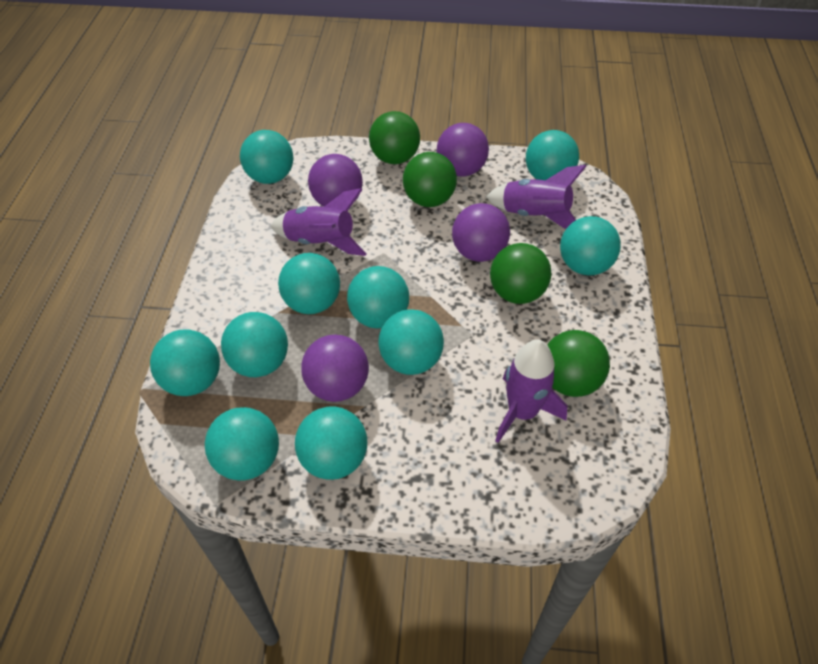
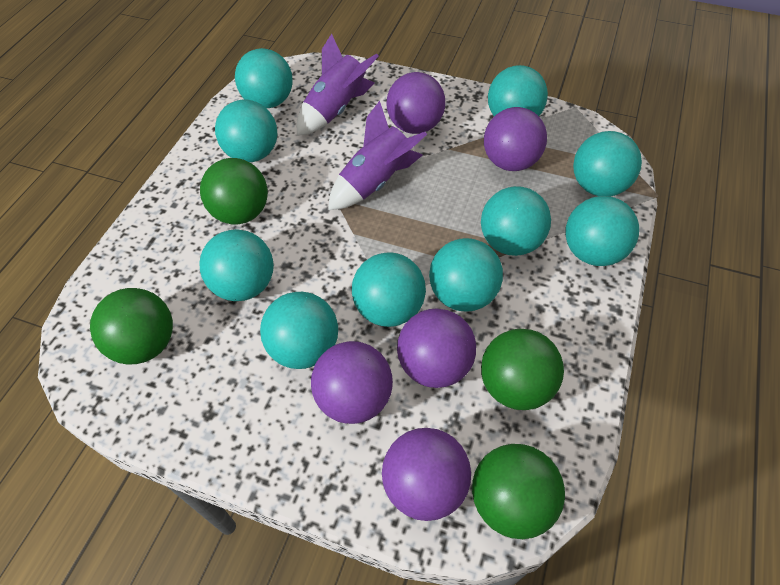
purple ball: [301,335,369,402] [308,154,363,206] [437,123,489,176] [452,203,510,262] = 4 -> [311,341,393,424] [382,428,471,521] [386,72,445,134] [397,309,476,388] [484,107,547,171] = 5
purple rocket: [270,188,366,256] [486,165,586,229] [495,340,567,443] = 3 -> [297,33,379,136] [328,101,427,210] = 2

